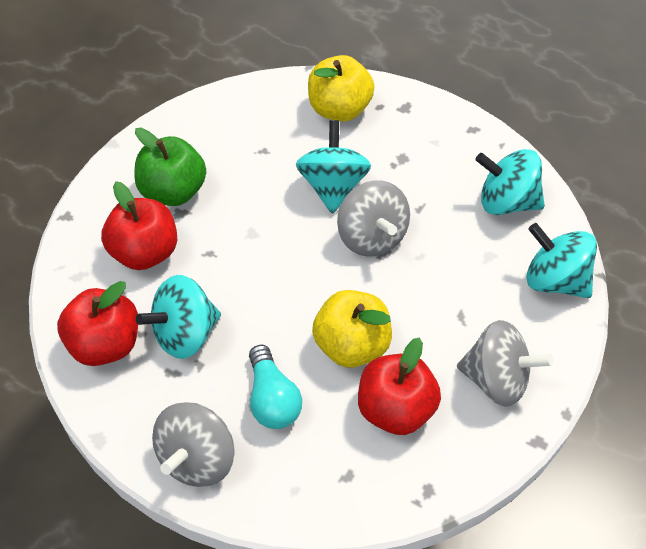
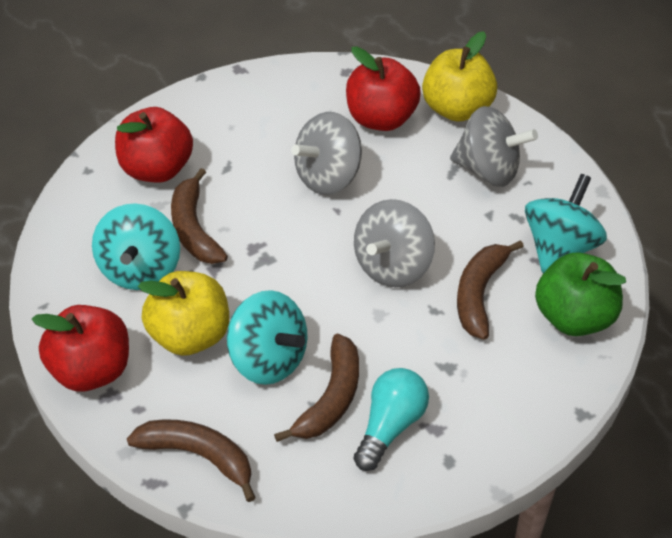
brown banana: none = 0 -> [127,419,256,502] [171,168,228,264] [274,334,359,442] [457,240,524,340] = 4
turquoise spinning top: [136,275,221,359] [296,120,371,214] [475,149,545,215] [526,223,597,298] = 4 -> [92,203,180,290] [227,290,307,385] [525,174,607,273] = 3

